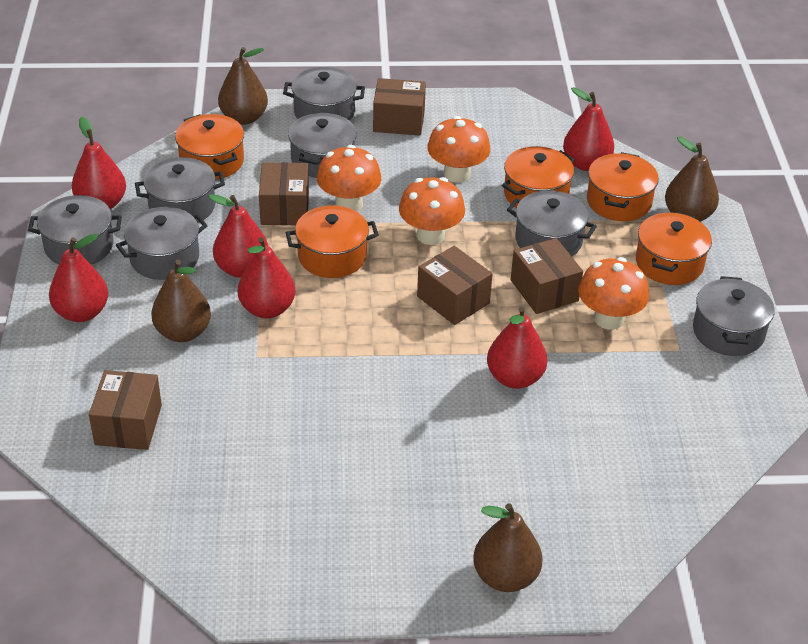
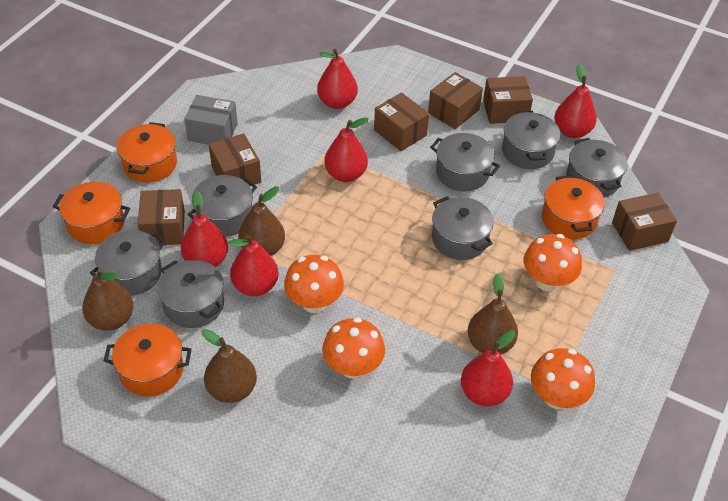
brown box: [89,370,162,450] [259,162,309,225] [373,78,426,136] [417,246,492,325] [511,238,583,314] = 5 -> [138,189,185,245] [209,133,261,186] [374,92,429,151] [428,72,483,129] [483,76,533,124] [612,193,677,251] = 6
grey box: none = 0 -> [184,95,238,145] = 1
orange pot: [175,114,244,180] [286,205,379,278] [502,146,575,208] [587,152,659,221] [636,212,712,285] = 5 -> [53,182,130,244] [104,323,192,396] [117,122,177,183] [542,175,605,239] = 4

